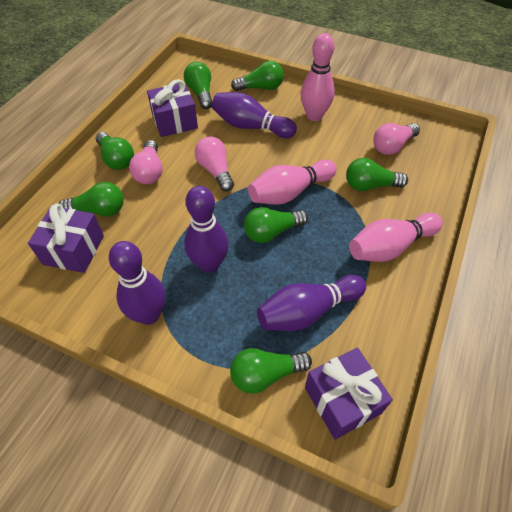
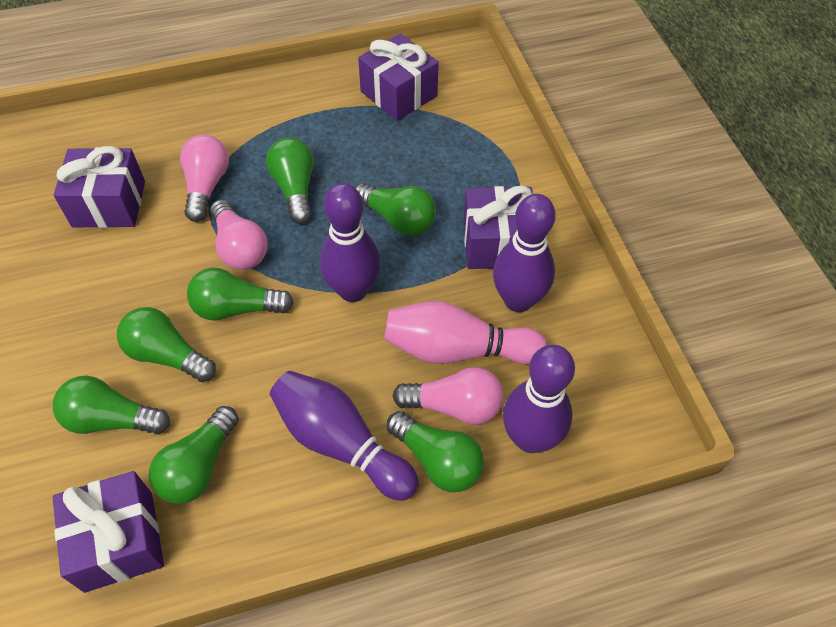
pink bowling pin: [248,160,336,205] [301,33,335,121] [349,213,443,262] = 3 -> [384,301,547,364] = 1
purple gift: [28,203,104,273] [147,79,198,137] [305,348,393,439] = 3 -> [53,471,164,593] [54,146,145,228] [358,33,439,121] [463,186,533,269] = 4

